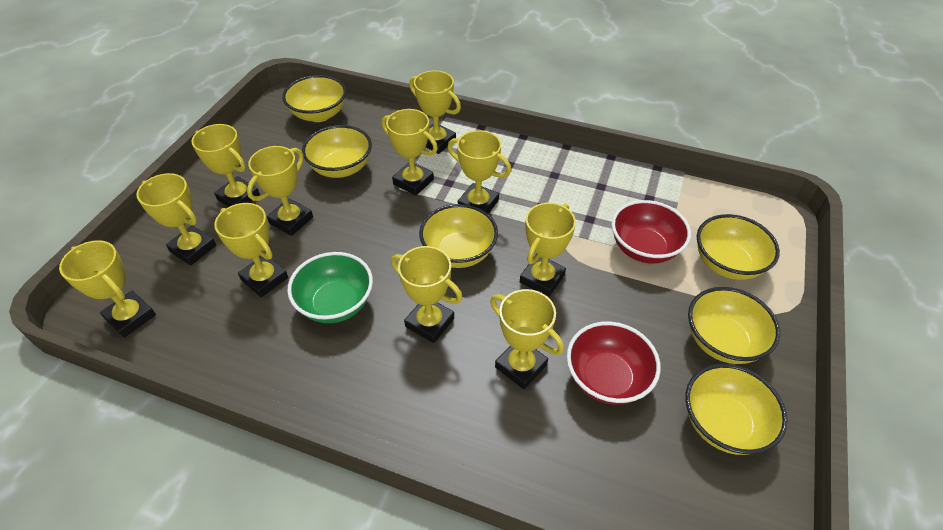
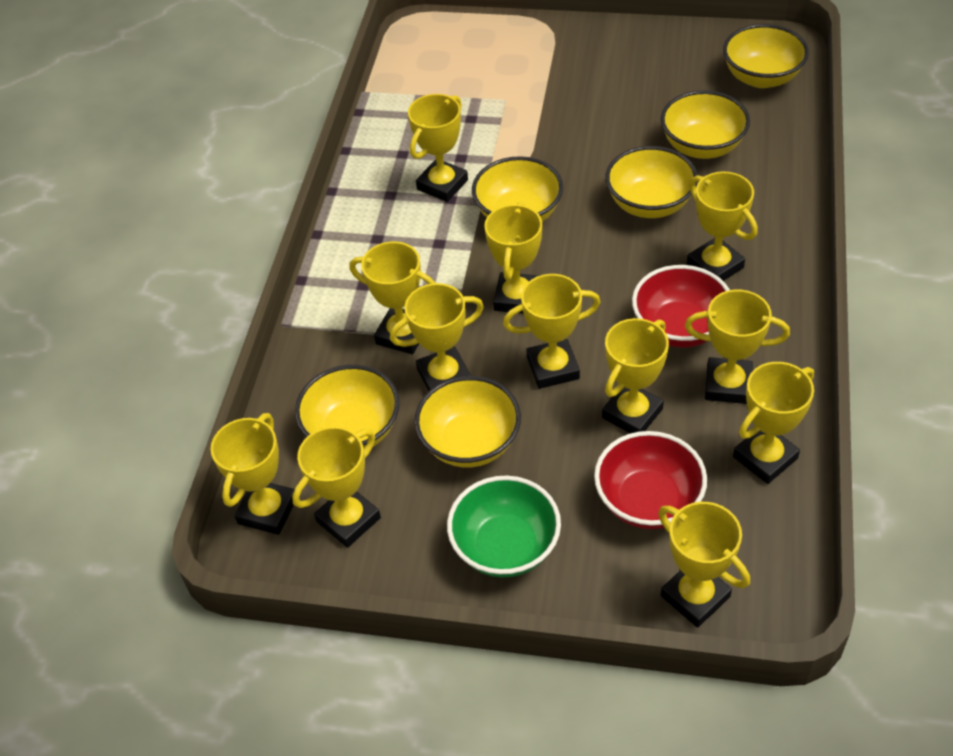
yellow trophy: [59,240,156,338] [136,173,216,265] [191,124,260,207] [214,203,288,297] [247,146,313,236] [382,109,438,196] [391,246,463,343] [409,70,461,154] [448,130,511,213] [490,289,564,389] [520,203,576,297] = 11 -> [211,413,295,535] [292,426,381,548] [349,241,435,354] [390,283,484,391] [408,94,468,202] [484,202,542,314] [503,274,601,389] [602,318,669,433] [658,502,750,628] [685,290,790,404] [687,171,758,281] [733,362,814,484] = 12

